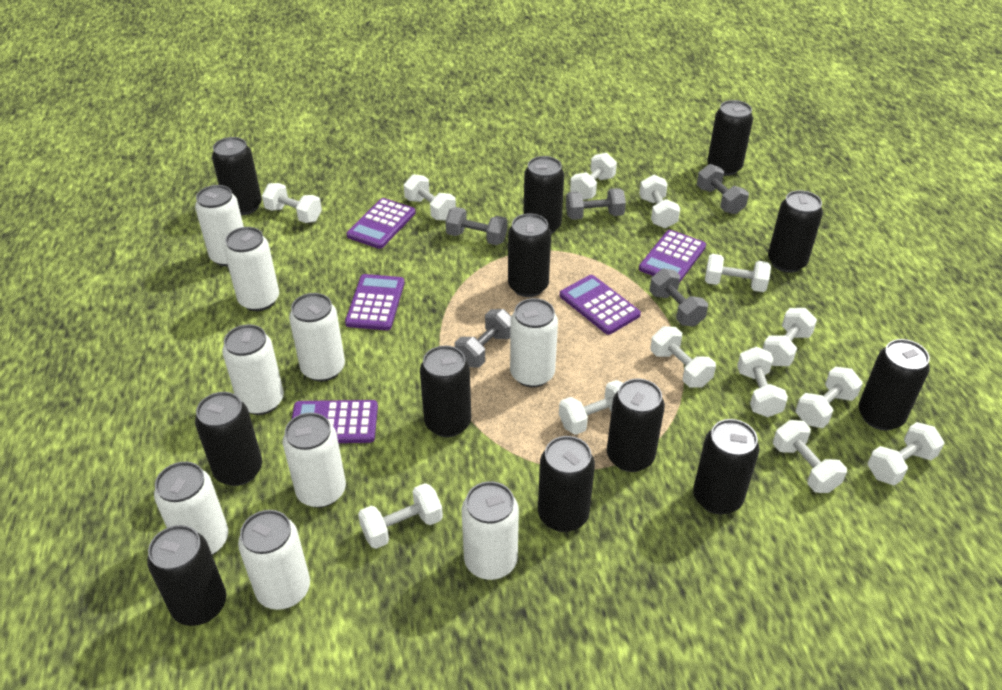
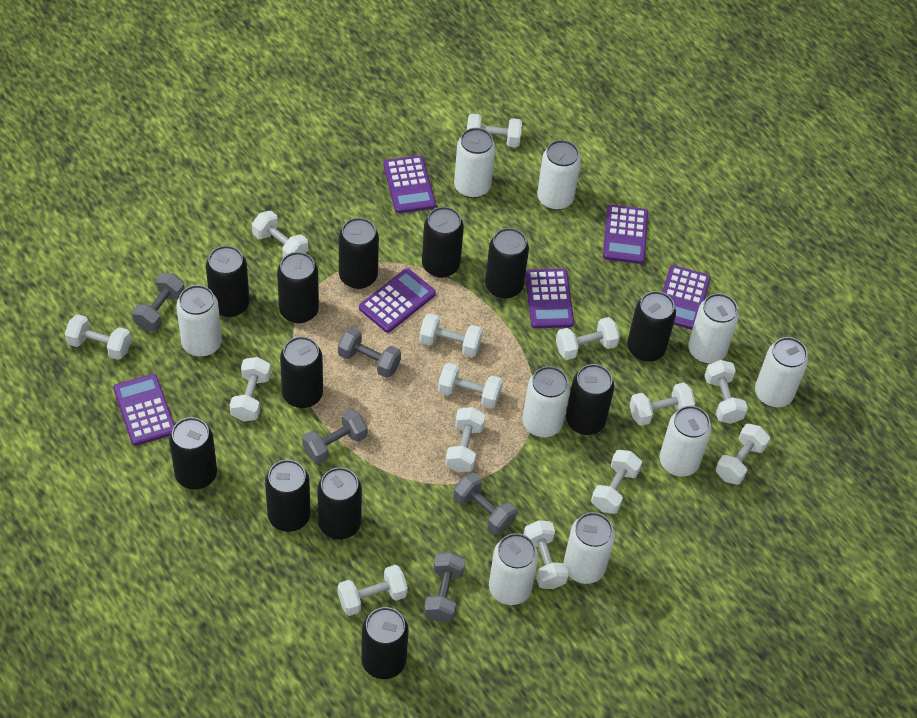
purple calculator: [292,400,378,443] [345,274,405,330] [346,198,416,249] [560,275,641,335] [639,230,706,283] = 5 -> [113,374,175,446] [359,268,436,333] [384,155,436,213] [525,269,574,328] [603,204,648,264] [663,265,711,330] = 6
white dumbbell: [262,183,322,223] [358,483,443,549] [404,174,456,221] [559,380,623,435] [570,153,617,200] [639,175,680,228] [650,326,716,388] [705,254,771,292] [737,347,788,417] [763,308,817,366] [773,420,847,493] [795,367,863,428] [868,422,944,486] = 13 -> [65,314,131,360] [230,357,271,421] [252,211,308,258] [338,565,408,616] [419,313,483,357] [438,363,503,409] [445,407,485,472] [467,114,522,147] [523,520,569,589] [556,317,620,360] [591,450,642,514] [630,382,696,426] [705,360,748,424] [715,424,770,485] = 14

